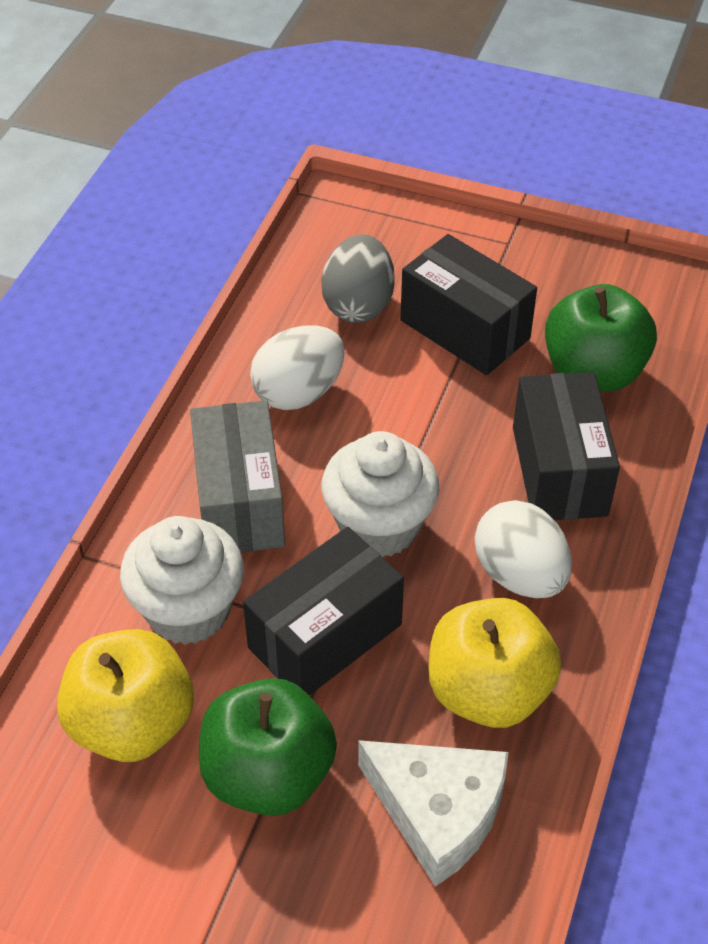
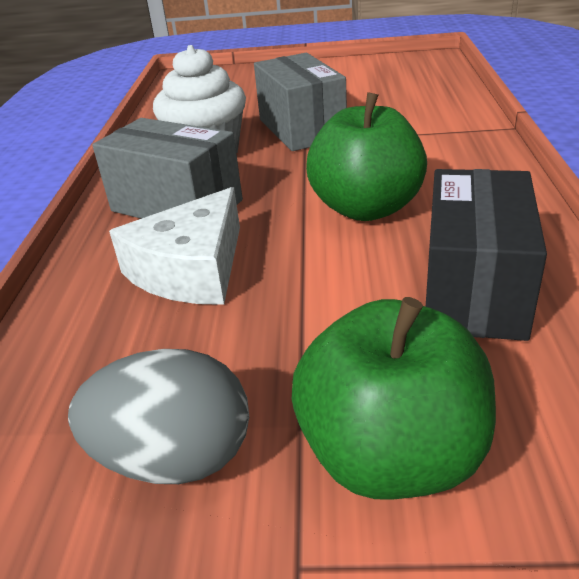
black box: [243,527,404,695] [400,234,537,375] [513,372,620,520] = 3 -> [426,169,547,341] = 1
grey box: [190,400,285,553] = 1 -> [92,118,243,219] [254,53,347,151] = 2
white cupcake: [120,516,244,645] [321,431,439,557] = 2 -> [153,45,246,153] = 1
white egg: [250,326,345,410] [475,500,572,598] = 2 -> none = 0
yellow apple: [57,629,194,762] [429,598,561,728] = 2 -> none = 0

